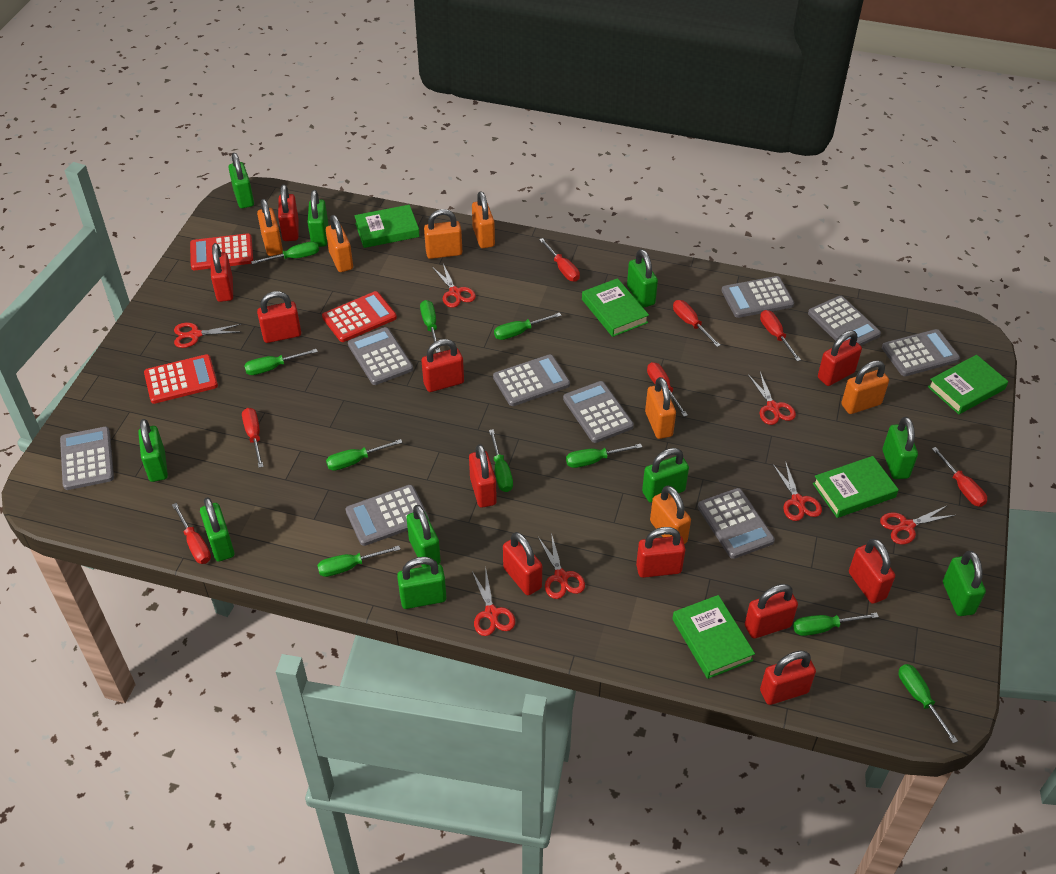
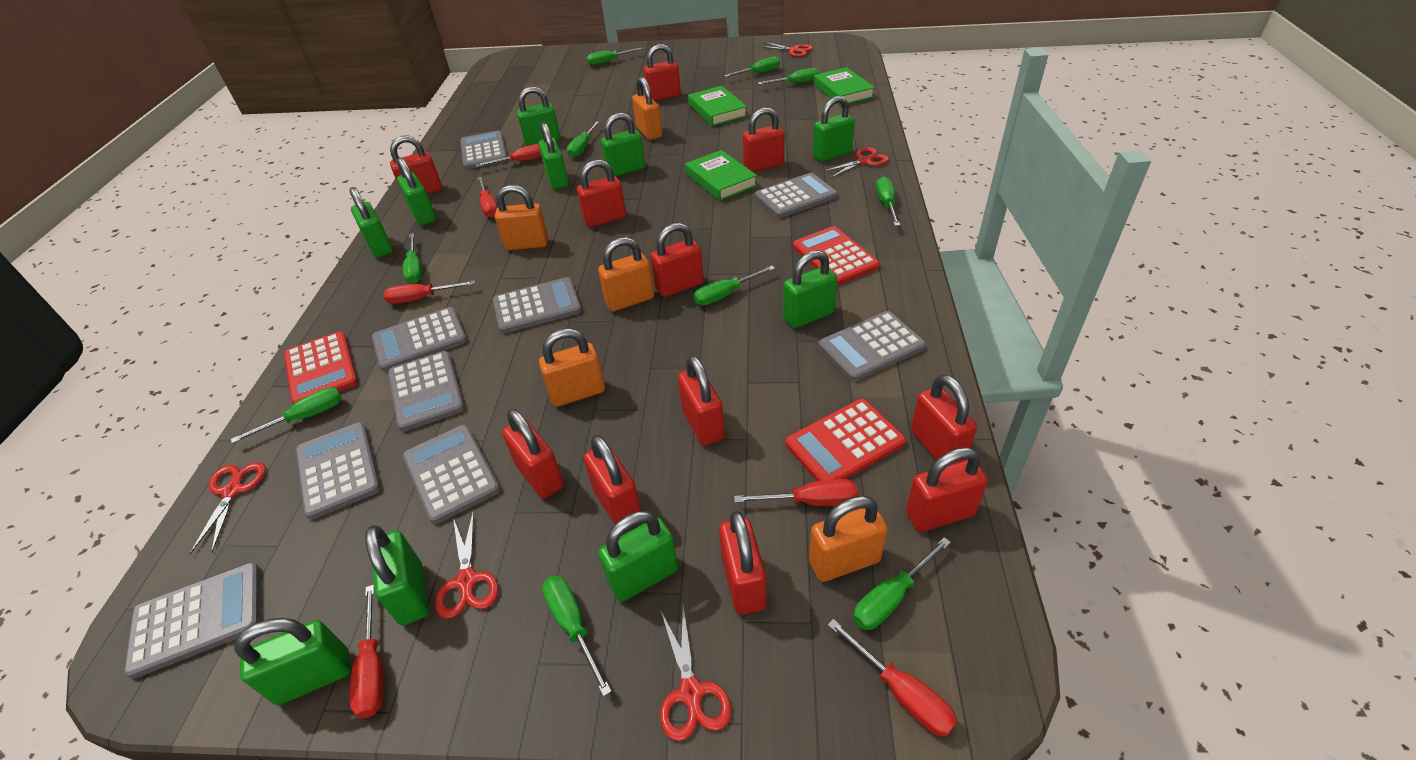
green book: [354,205,420,248] [582,278,649,337] [672,595,755,679] [813,456,899,518] [928,355,1008,414] = 5 -> [685,150,757,201] [688,86,747,126] [814,67,875,106] = 3
orange padlock: [257,199,283,256] [326,215,353,272] [424,209,462,259] [472,191,495,248] [645,377,676,439] [650,486,691,544] [841,360,889,414] = 7 -> [495,185,548,250] [539,328,605,407] [598,237,654,311] [632,77,662,140] [809,496,888,582] = 5
red scissors: [174,323,241,348] [432,264,476,308] [472,571,515,636] [538,533,585,599] [748,372,796,425] [772,461,822,521] [880,505,956,544] = 7 -> [190,462,266,554] [435,510,498,619] [660,606,732,741] [759,42,813,57] [822,147,889,178] = 5
red screwdriver: [172,503,211,564] [242,408,264,468] [539,238,580,282] [647,362,688,417] [673,300,721,347] [760,310,801,361] [932,447,987,507] = 7 -> [350,585,384,718] [384,280,475,304] [476,144,541,167] [477,177,498,218] [734,479,858,506] [828,619,957,737] = 6

